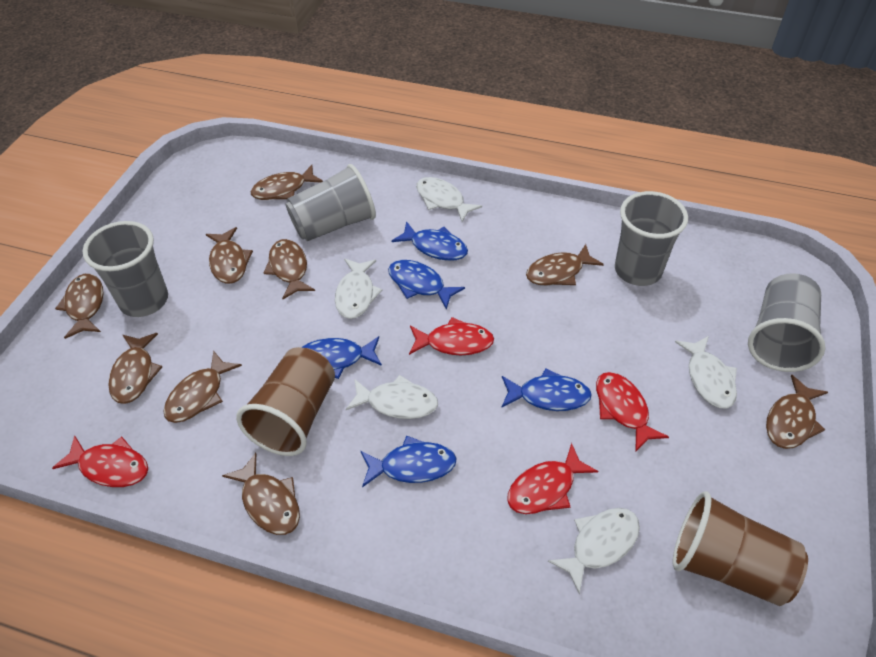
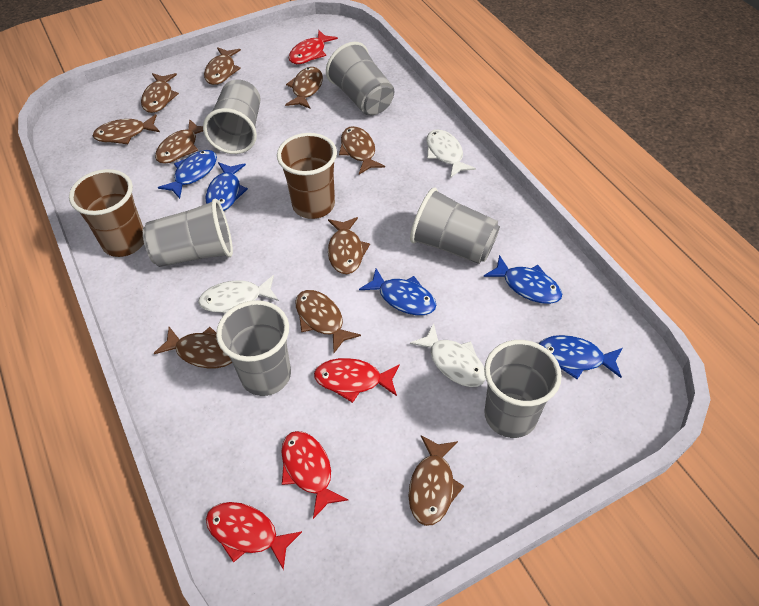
brown fish: [55,274,103,339] [108,333,162,404] [164,350,242,423] [206,227,253,284] [222,453,300,535] [251,165,323,200] [264,239,315,299] [526,244,604,286] [766,374,828,449] = 9 -> [93,114,160,144] [141,73,179,113] [154,327,232,368] [155,119,203,164] [204,47,241,85] [285,67,323,109] [295,290,361,353] [328,217,370,274] [339,126,385,175] [409,435,464,526] = 10
grey cup: [83,221,168,317] [286,164,376,241] [615,191,688,286] [748,273,825,372] = 4 -> [143,199,233,267] [203,80,261,154] [216,300,291,396] [326,42,394,116] [410,187,500,264] [484,340,562,438] = 6
white fish: [335,259,382,319] [346,375,438,419] [416,177,482,222] [548,508,640,594] [675,336,737,409] = 5 -> [198,275,279,313] [410,323,486,387] [426,129,476,178] = 3

